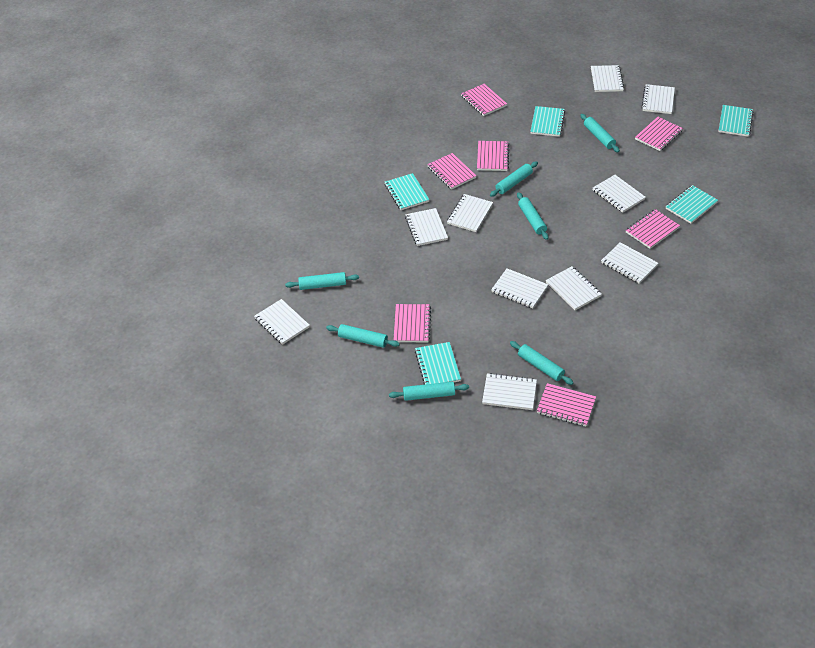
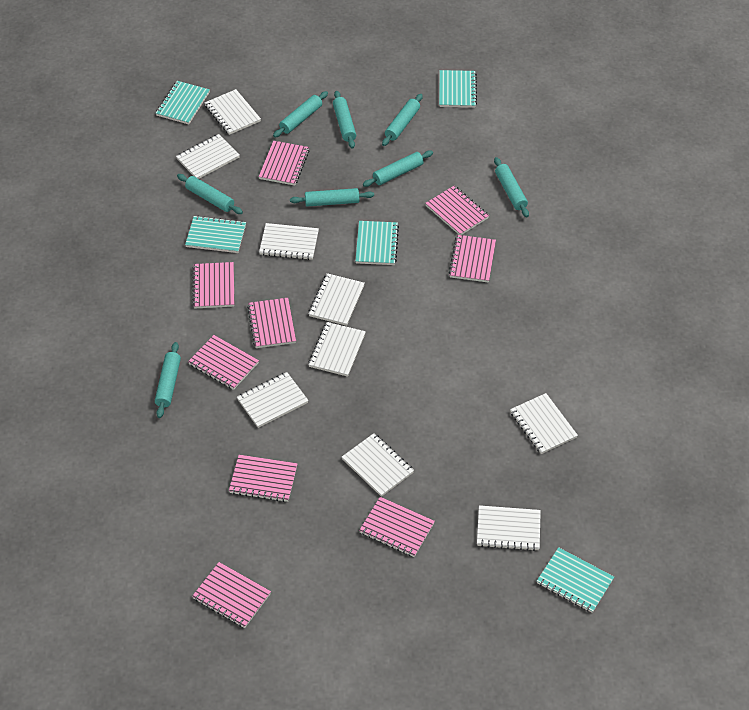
pink notebook: [394,304,431,342] [427,153,477,190] [461,84,507,116] [477,141,509,171] [537,383,596,426] [626,209,680,249] [635,117,683,151] = 7 -> [188,335,259,390] [192,262,234,308] [192,562,271,628] [229,455,298,502] [247,298,296,348] [259,141,309,186] [359,497,435,557] [425,186,489,235] [449,235,496,283] = 9
turquoise rolling pin: [285,272,359,290] [326,324,400,348] [389,382,469,401] [490,161,538,197] [510,341,574,385] [517,192,549,240] [580,114,620,152] = 7 -> [155,342,181,418] [177,174,243,214] [273,91,328,138] [290,188,374,207] [333,91,356,149] [363,151,433,187] [382,94,423,146] [494,157,529,217] = 8
white notebook: [254,299,310,345] [405,208,448,246] [447,194,493,232] [482,373,537,410] [491,268,548,308] [546,266,602,310] [591,65,624,92] [593,175,646,213] [601,242,658,283] [641,84,675,114] = 10 -> [176,134,240,179] [205,89,261,135] [237,372,309,428] [259,223,319,260] [308,322,366,377] [309,273,365,326] [342,433,414,497] [477,505,541,551] [510,393,578,454] = 9

